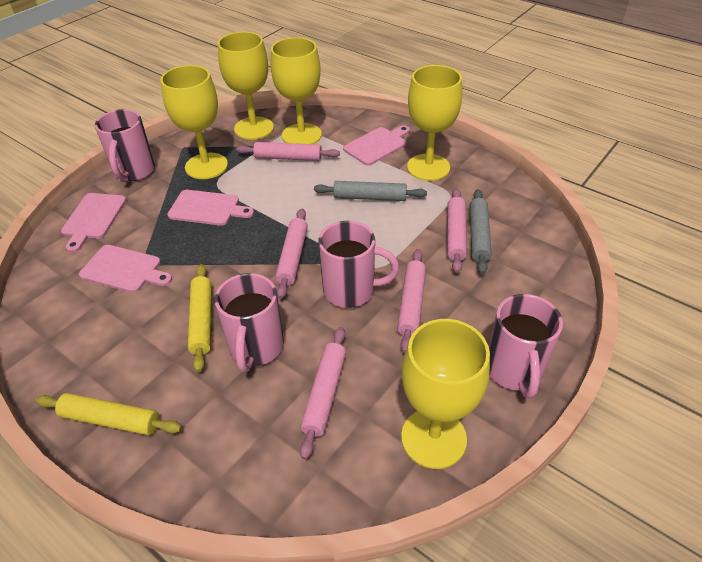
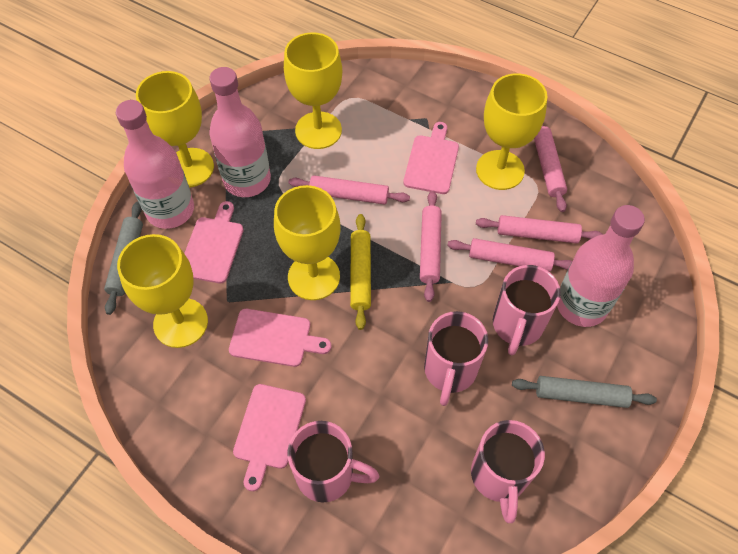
pink bottle: none = 0 -> [116,100,194,229] [209,67,271,197] [557,205,645,327] = 3
yellow rolling pin: [35,393,182,435] [188,264,211,372] = 2 -> [350,214,371,330] = 1

